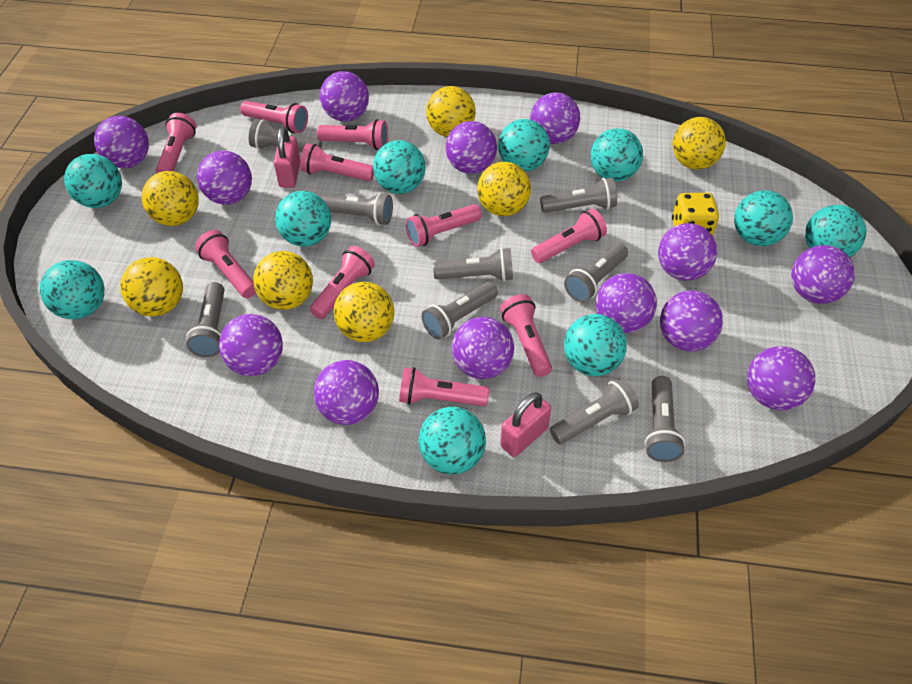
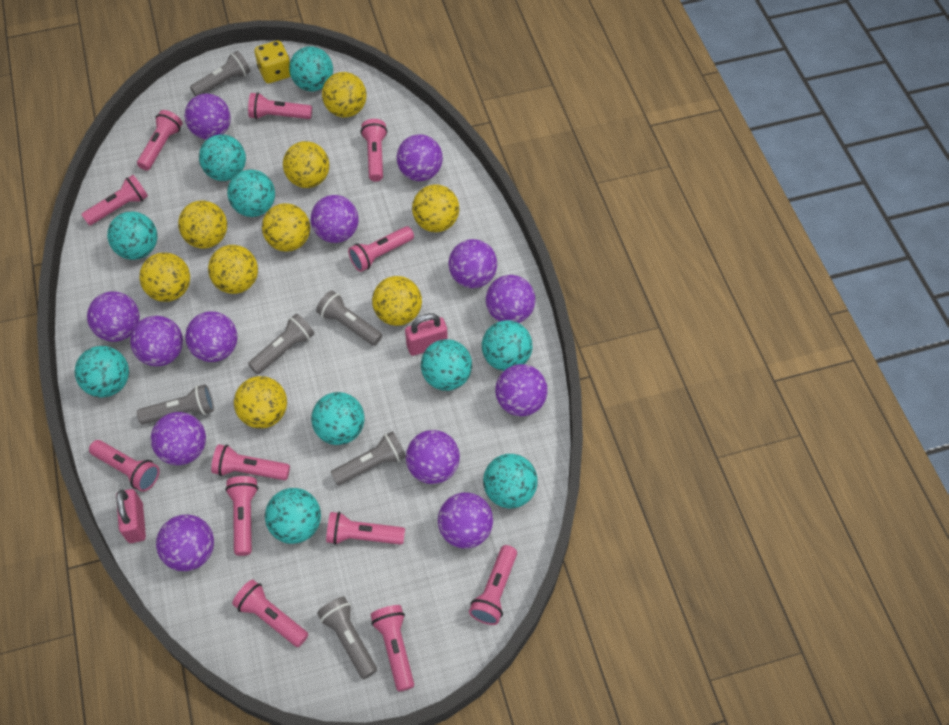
grey flashlight: [186,282,224,357] [249,119,322,152] [318,193,393,225] [421,282,498,340] [433,247,513,281] [540,178,617,213] [550,378,639,444] [564,243,628,303] [644,376,685,462] = 9 -> [137,384,214,425] [190,51,251,96] [248,314,314,374] [316,291,382,346] [317,597,377,679] [331,431,406,485] = 6
pink flashlight: [156,113,196,173] [195,230,256,298] [240,101,308,133] [300,143,374,181] [310,246,375,319] [317,119,388,150] [399,367,489,406] [406,204,482,247] [500,294,552,377] [531,209,607,263] = 10 -> [81,175,148,226] [89,440,160,492] [137,110,182,171] [211,444,290,480] [225,476,258,556] [232,579,308,647] [248,92,312,119] [326,512,405,545] [348,226,414,272] [361,119,387,182] [371,605,414,692] [469,545,517,625] = 12
yellow ball: [120,257,183,316] [142,171,199,226] [253,251,313,310] [334,282,394,342] [426,86,476,137] [477,162,531,216] [672,117,726,169] = 7 -> [139,252,190,302] [178,201,227,248] [208,245,258,294] [234,376,287,429] [262,203,310,251] [283,141,329,188] [322,72,367,117] [372,276,422,326] [412,184,459,232] = 9

